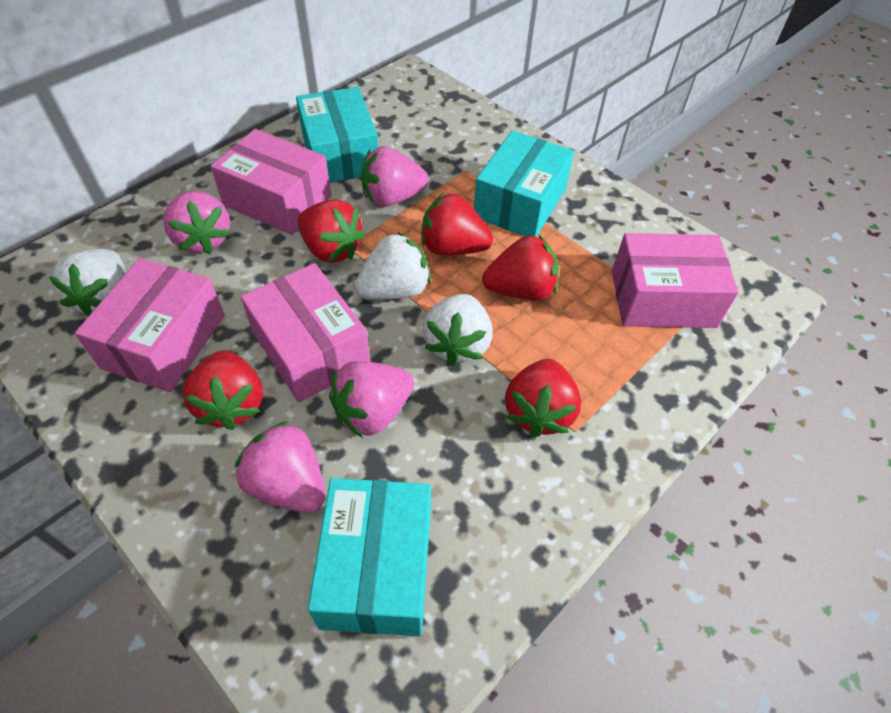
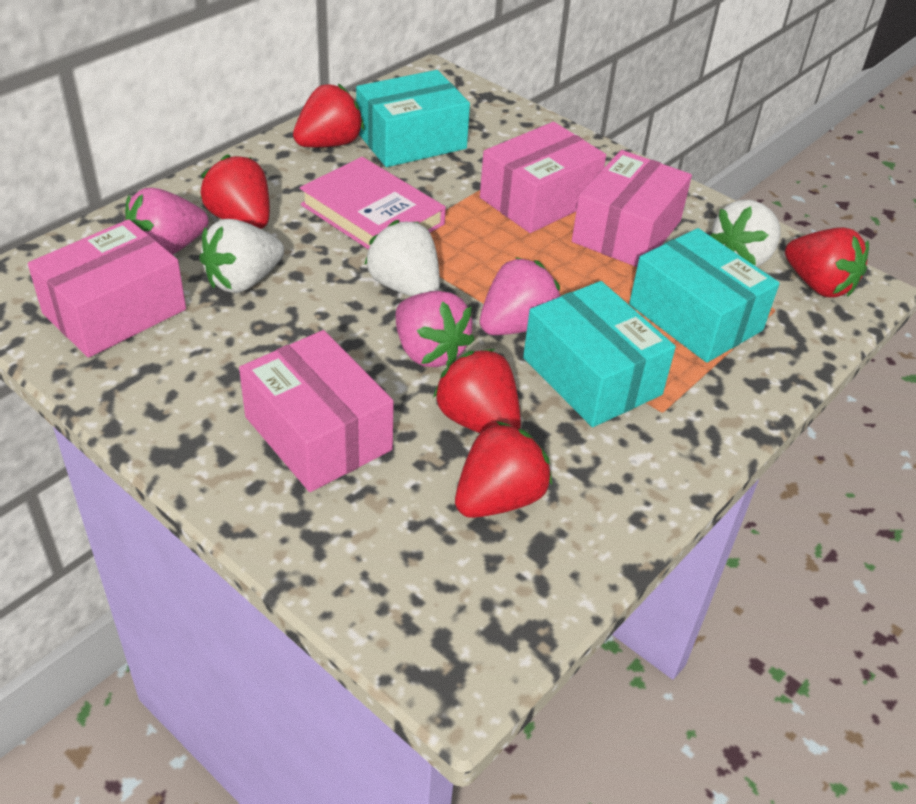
pink book: none = 0 -> [300,157,446,250] = 1
pink strawberry: [163,191,231,254] [234,421,325,513] [329,361,414,438] [361,146,429,207] = 4 -> [125,188,208,255] [396,291,475,367] [480,257,560,335] = 3

